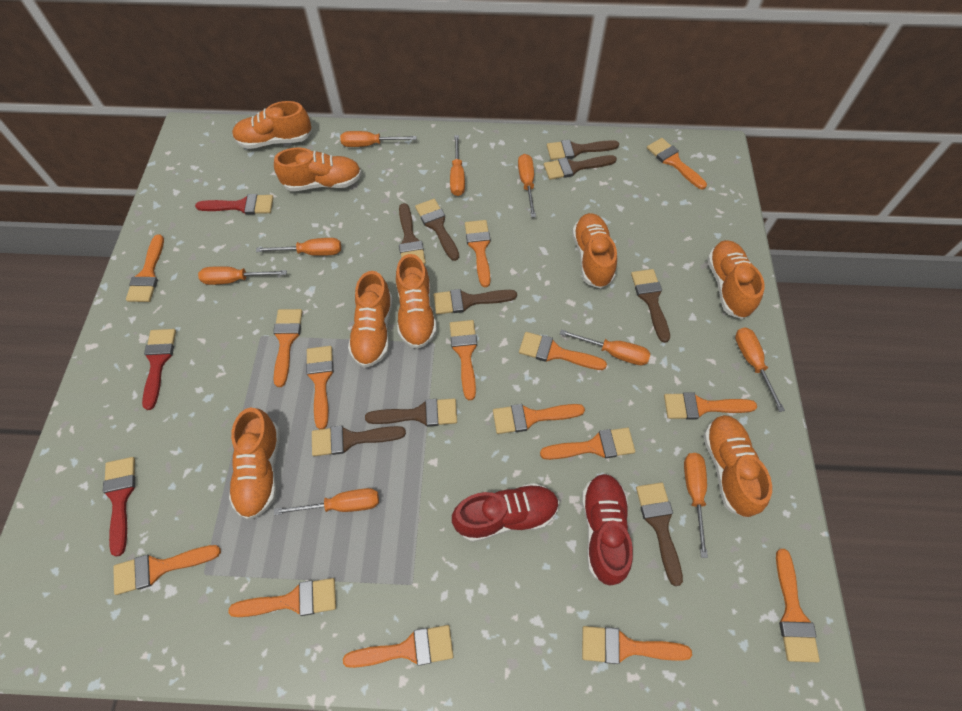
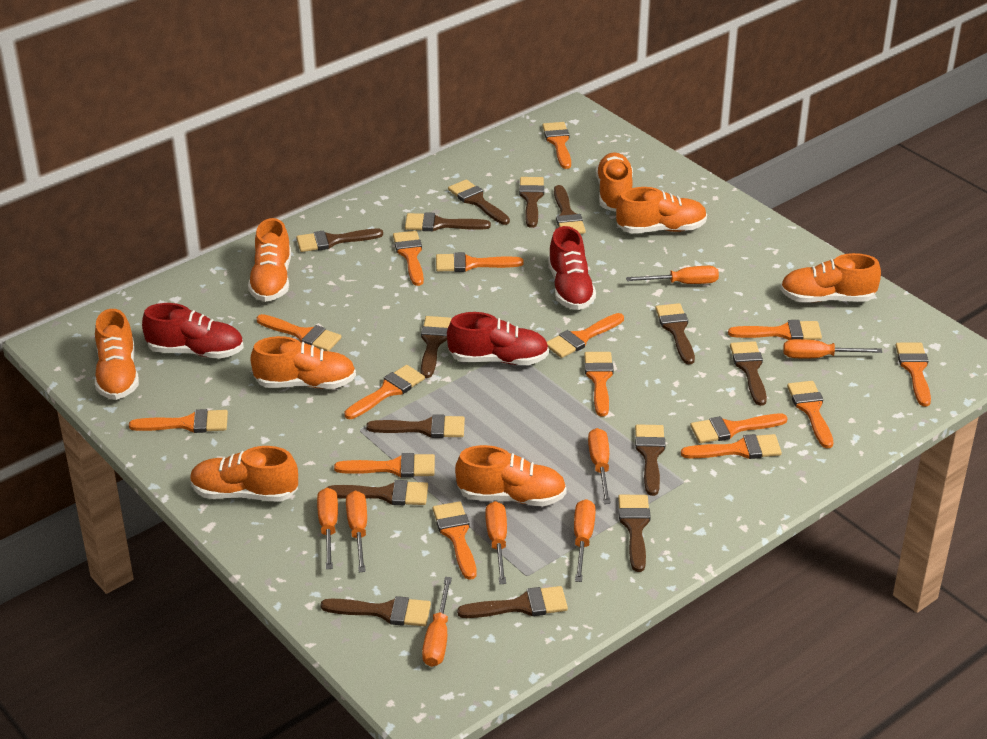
brown brush: [312,426,406,456] [365,398,457,427] [399,203,426,264] [415,199,459,261] [433,289,517,314] [544,155,617,180] [547,140,619,160] [631,269,670,343] [636,482,683,586] = 9 -> [296,229,383,252] [321,596,431,626] [327,480,428,505] [366,414,465,438] [405,212,491,231] [421,316,451,378] [448,179,510,225] [457,586,568,618] [519,177,544,228] [554,185,586,234] [618,495,651,572] [635,424,665,496] [655,303,695,364] [730,341,767,406] = 14
orange screwdriver: [198,266,287,285] [256,238,341,256] [274,488,379,515] [340,131,417,147] [450,135,465,196] [518,154,536,217] [559,329,650,365] [684,453,708,558] [735,327,785,412] = 9 -> [317,488,338,569] [346,491,367,572] [422,577,452,667] [485,501,507,584] [574,499,596,582] [588,428,611,504] [626,266,719,284] [783,339,882,358] = 8
red brush: [103,457,136,557] [142,329,176,410] [195,194,274,215] = 3 -> none = 0
red shoe: [452,483,559,542] [582,474,633,586] = 2 -> [142,303,244,359] [447,312,549,365] [548,226,596,310] = 3

